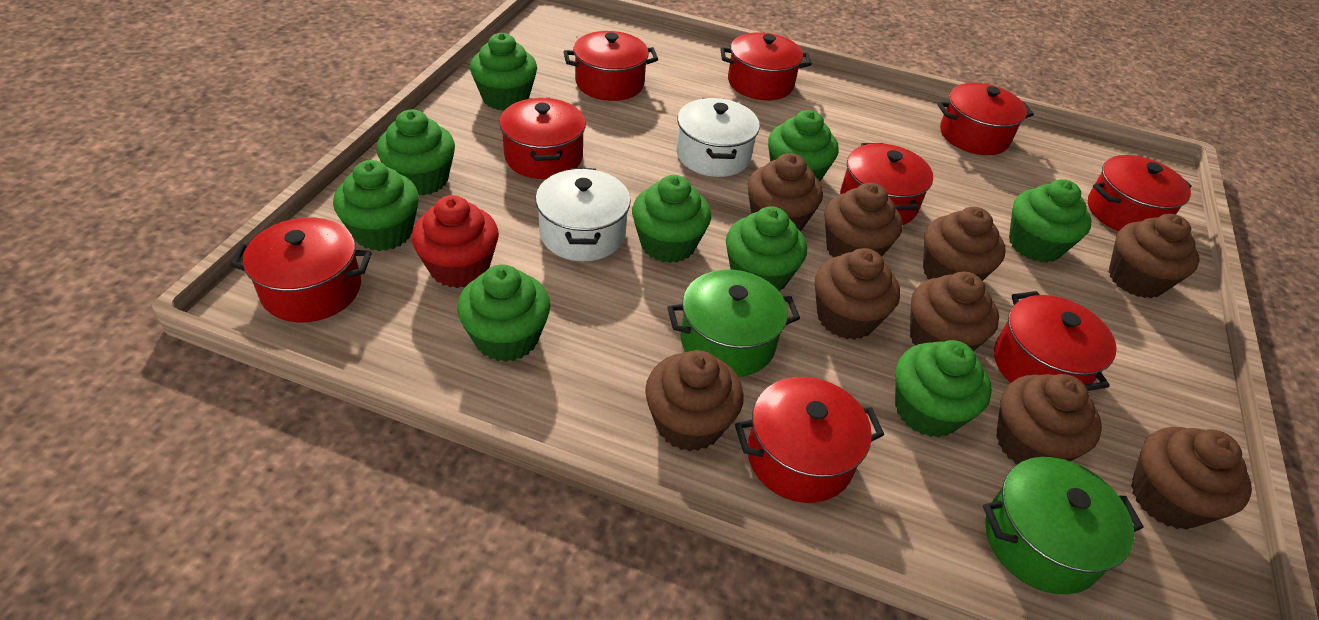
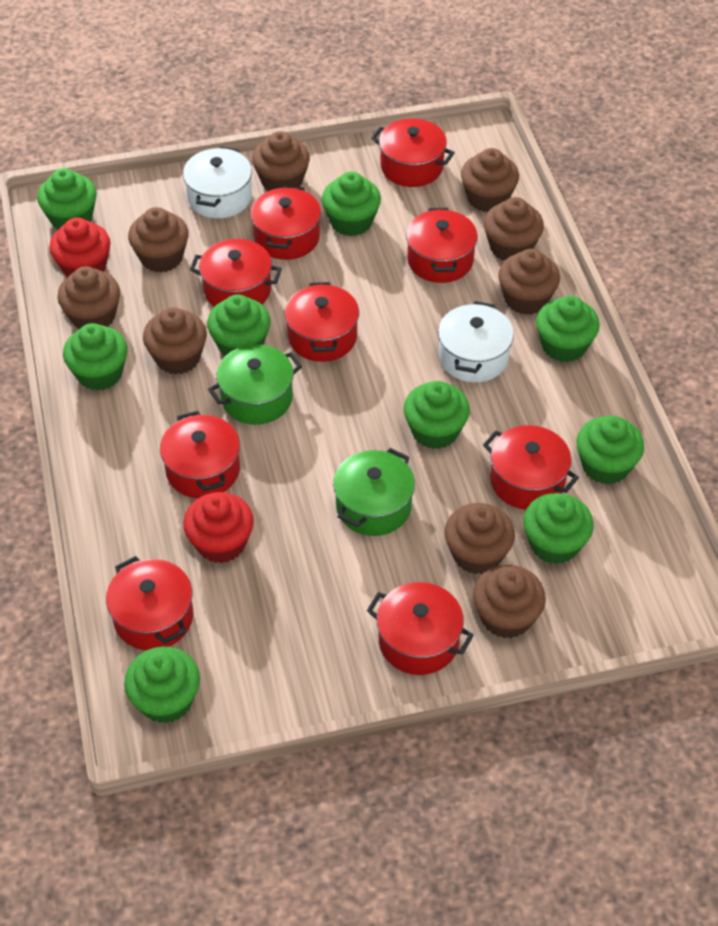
red cupcake: [412,195,499,288] = 1 -> [49,217,111,277] [183,492,254,563] = 2

